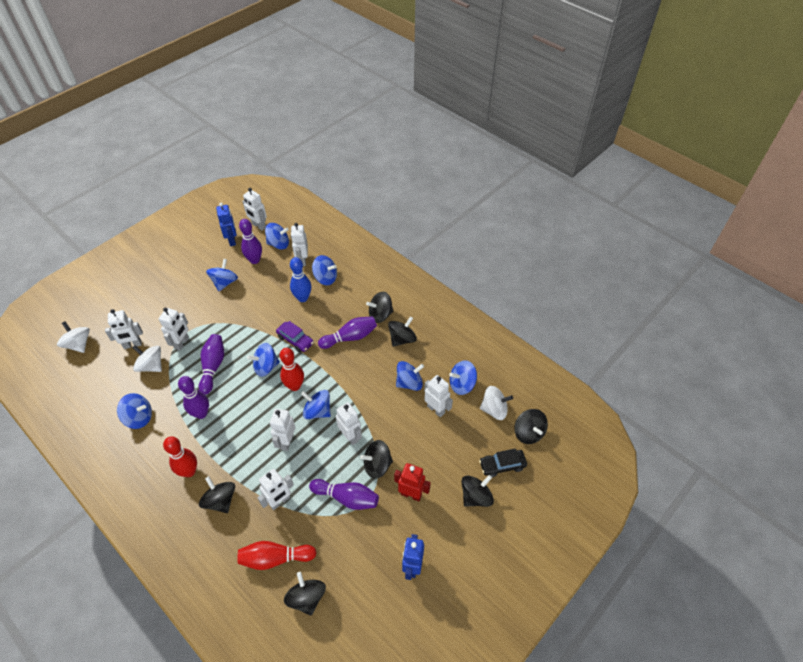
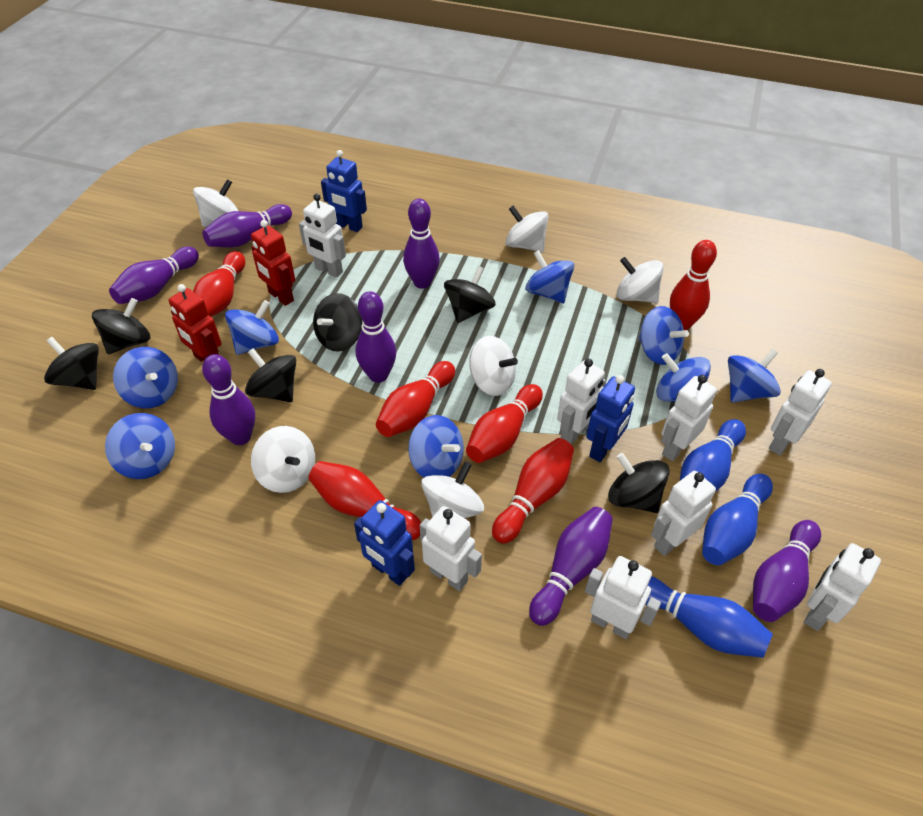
black car: [479,448,527,477] = 1 -> none = 0
black spinning top: [199,476,235,513] [284,572,326,616] [360,440,393,479] [366,292,393,323] [388,316,417,347] [462,475,494,507] [514,409,548,444] = 7 -> [44,337,99,390] [92,298,150,354] [245,348,296,402] [313,293,362,352] [444,266,496,323] [608,453,670,513] = 6
blue bowling pin: [290,257,311,302] = 1 -> [645,576,773,658] [680,419,746,492] [702,474,773,565] = 3
blue robot: [216,203,237,246] [402,534,424,580] = 2 -> [321,150,367,232] [354,500,415,586] [586,375,635,462] = 3
purple bowling pin: [178,376,209,419] [199,334,224,395] [239,219,262,264] [309,479,379,510] [318,317,377,349] = 5 -> [109,246,199,304] [202,204,292,247] [202,354,255,445] [356,291,396,383] [403,199,440,289] [529,507,613,626] [753,520,821,622] = 7
purple car: [276,321,314,352] = 1 -> none = 0
red bowling pin: [163,436,197,477] [238,541,317,570] [280,348,304,391] = 3 -> [193,251,245,317] [308,461,421,540] [376,361,455,437] [466,384,543,463] [492,438,574,544] [670,240,717,330] = 6
red robot: [394,463,431,501] = 1 -> [168,284,221,361] [251,220,295,306] = 2
white spinning top: [57,322,90,353] [132,345,162,372] [480,386,513,420] = 3 -> [193,179,238,227] [251,426,315,493] [421,461,484,518] [469,336,518,396] [505,206,549,252] [617,257,664,303] = 6

